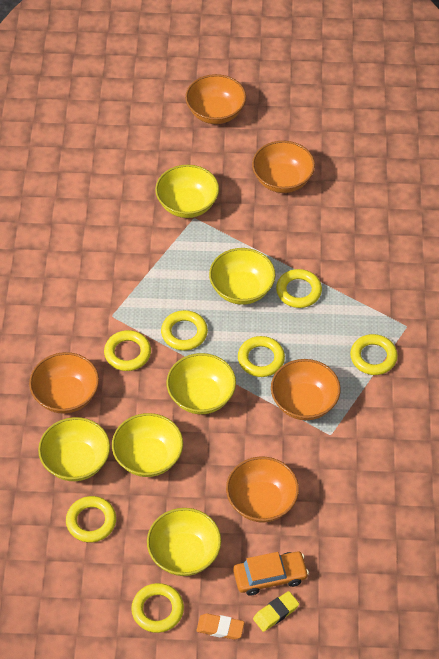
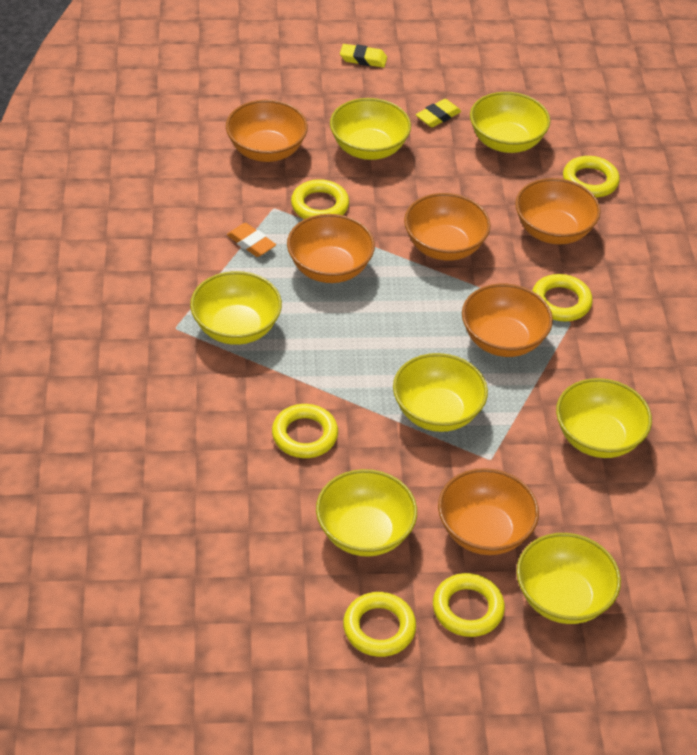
orange bowl: [29,352,99,414] [185,74,246,124] [226,457,299,522] [252,141,315,193] [271,359,341,420] = 5 -> [226,100,308,162] [287,214,375,283] [404,193,491,261] [438,468,539,555] [462,284,553,357] [515,178,601,244] = 6
orange car: [233,551,309,596] = 1 -> none = 0
yellow bowl: [38,417,110,481] [112,413,183,477] [147,508,221,576] [155,165,219,218] [166,353,236,414] [209,248,275,305] = 6 -> [190,271,282,345] [316,469,417,557] [330,98,411,160] [393,353,488,432] [470,92,550,153] [516,533,621,624] [556,378,652,458] = 7
yellow eraser: [253,591,299,632] = 1 -> [340,44,387,68] [416,99,461,127] = 2
yellow ring: [66,496,116,542] [104,330,151,371] [131,583,184,633] [161,310,208,351] [238,336,285,377] [276,269,322,308] [350,334,398,375] = 7 -> [272,404,338,458] [291,179,349,219] [343,592,416,657] [433,573,505,637] [532,274,593,321] [563,156,620,198] = 6

